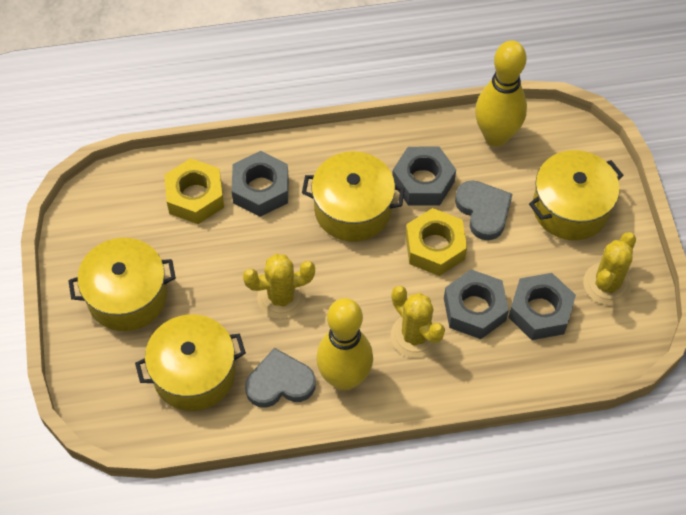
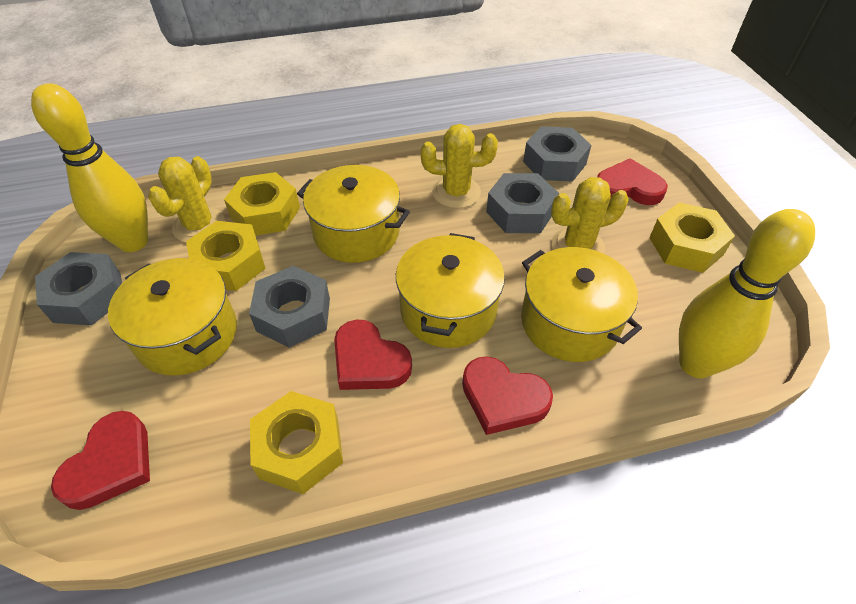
grey heart: [245,348,316,408] [455,180,512,240] = 2 -> none = 0
red heart: none = 0 -> [51,411,150,510] [334,319,412,390] [462,356,553,435] [597,158,668,205] = 4
yellow nut: [164,158,224,224] [406,208,467,276] = 2 -> [186,221,266,291] [224,172,300,235] [250,391,343,494] [649,202,735,273] = 4

